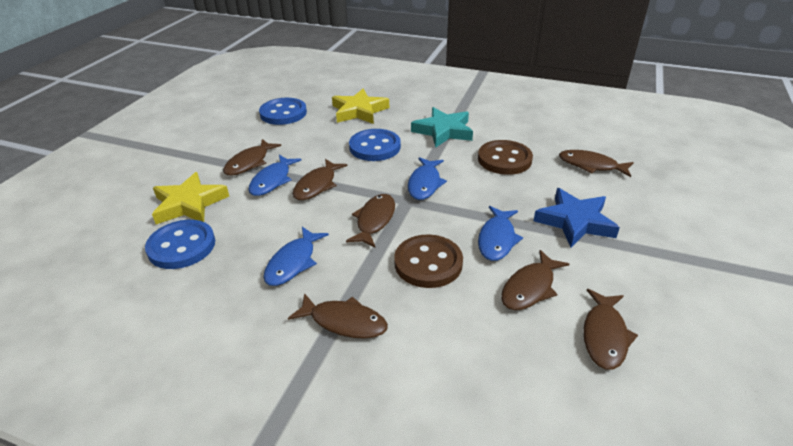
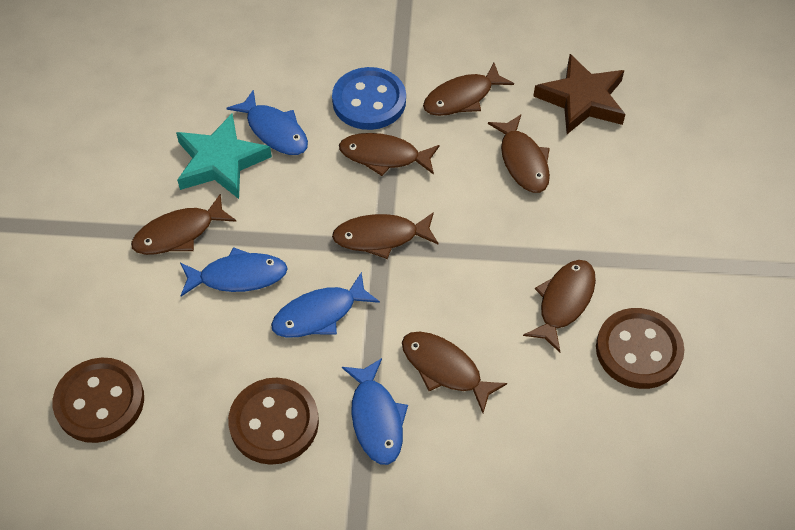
blue button: [145,220,215,269] [259,98,307,125] [349,129,401,161] = 3 -> [332,67,406,130] = 1
blue star: [534,188,620,248] = 1 -> none = 0
brown button: [394,234,463,288] [478,140,533,175] = 2 -> [53,358,144,443] [228,378,319,465] [596,308,684,389] = 3
brown star: none = 0 -> [533,54,625,134] = 1
yellow star: [152,172,229,224] [332,89,389,124] = 2 -> none = 0

